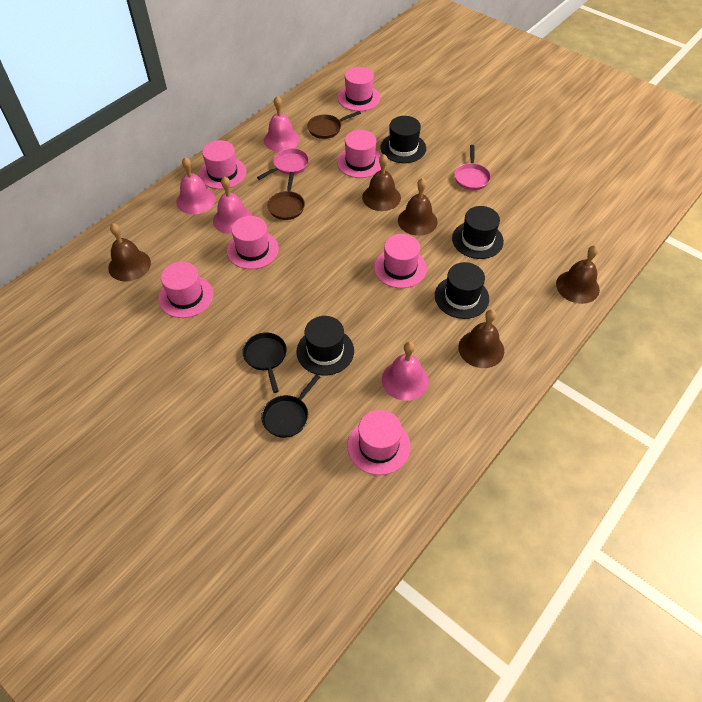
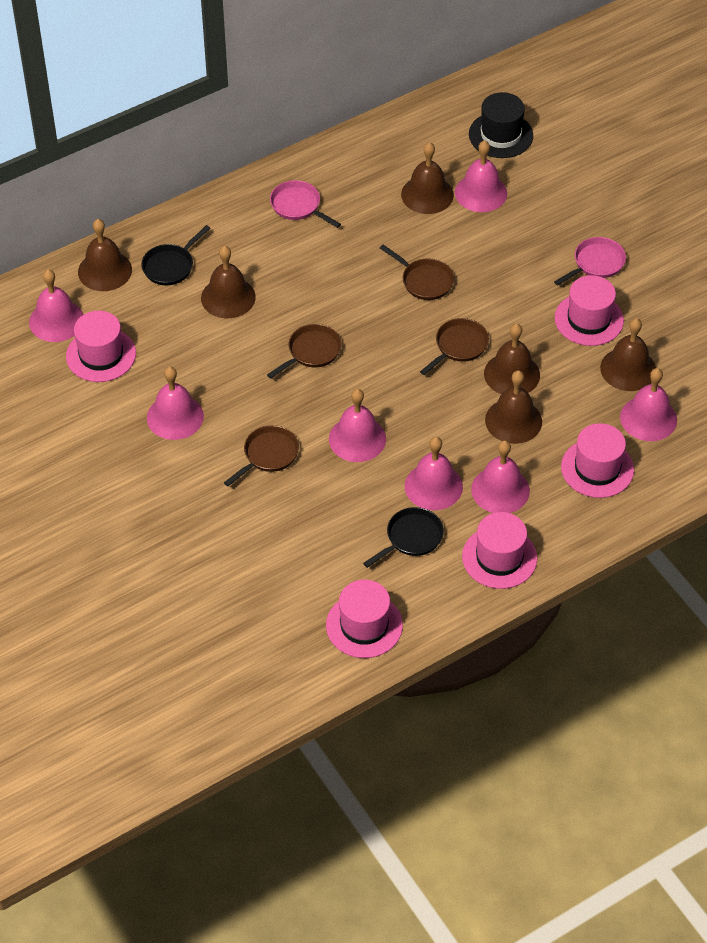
black hat: [297,316,354,375] [381,116,426,163] [435,262,489,319] [452,206,504,259] = 4 -> [469,92,533,158] = 1
brown bell: [108,223,151,281] [362,154,401,211] [398,178,438,236] [458,309,504,368] [556,245,600,304] = 5 -> [78,219,132,291] [201,246,256,318] [401,142,454,214] [484,323,540,394] [485,370,542,444] [600,318,656,391] = 6
brown pan: [267,172,305,220] [307,111,361,139] = 2 -> [224,425,299,486] [267,324,342,379] [380,244,454,300] [420,318,489,375] = 4
pink bell: [176,157,215,214] [213,176,252,234] [264,96,300,152] [382,342,429,401] = 4 -> [29,269,84,342] [147,367,204,440] [329,389,386,462] [405,437,463,510] [455,140,507,212] [471,440,530,513] [620,368,677,441] = 7
pink hat: [158,262,213,318] [199,140,246,189] [227,216,279,269] [337,130,381,178] [338,67,380,111] [347,410,411,475] [374,234,427,288] = 7 -> [66,311,136,382] [326,580,403,658] [462,512,537,589] [554,275,624,346] [561,423,634,498] = 5

